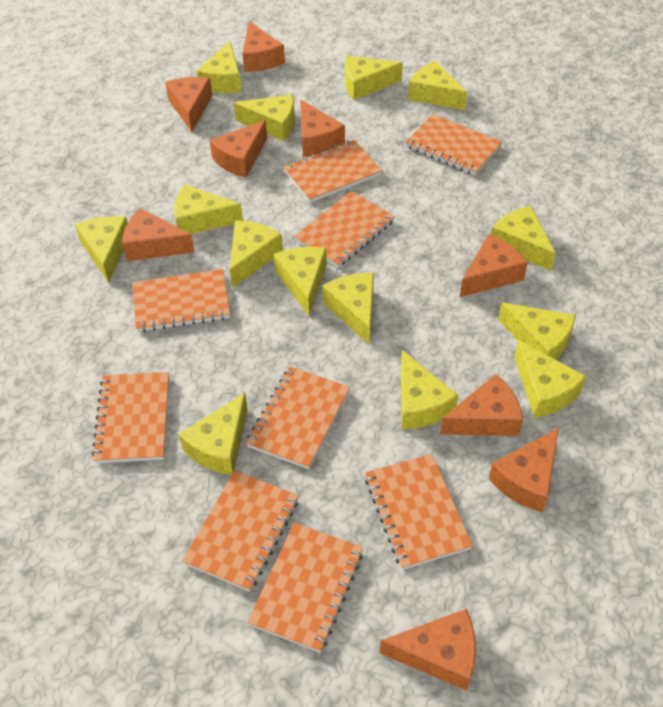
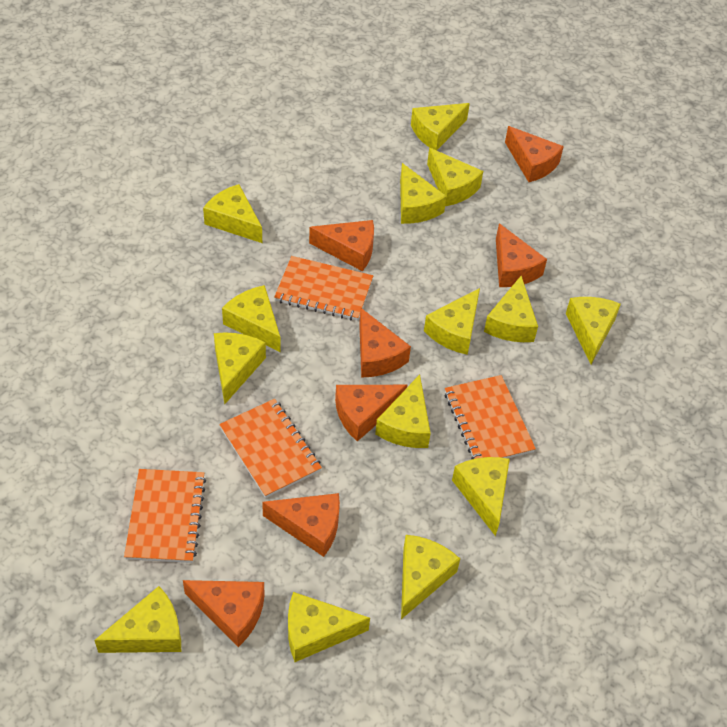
orange cheese: [122,208,195,261] [165,77,212,132] [209,120,267,178] [242,21,285,72] [300,100,345,157] [380,609,476,691] [440,374,523,436] [460,234,528,297] [489,428,559,512] = 9 -> [183,580,265,647] [262,493,340,557] [309,220,374,271] [335,385,408,441] [359,308,411,378] [496,223,547,287] [505,126,564,182] = 7
orange notebook: [91,372,169,463] [132,269,230,332] [182,471,299,592] [246,367,350,469] [247,523,363,653] [283,140,382,203] [294,191,395,268] [365,454,473,570] [405,114,502,175] = 9 -> [124,469,206,563] [219,399,322,498] [274,256,373,321] [444,375,536,459] = 4

